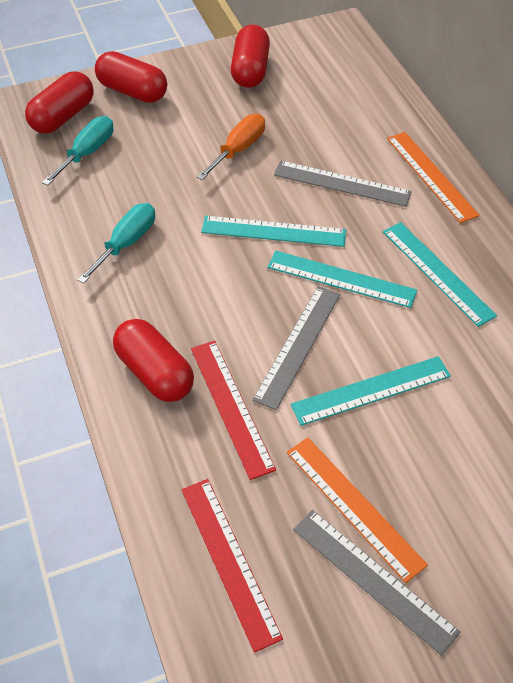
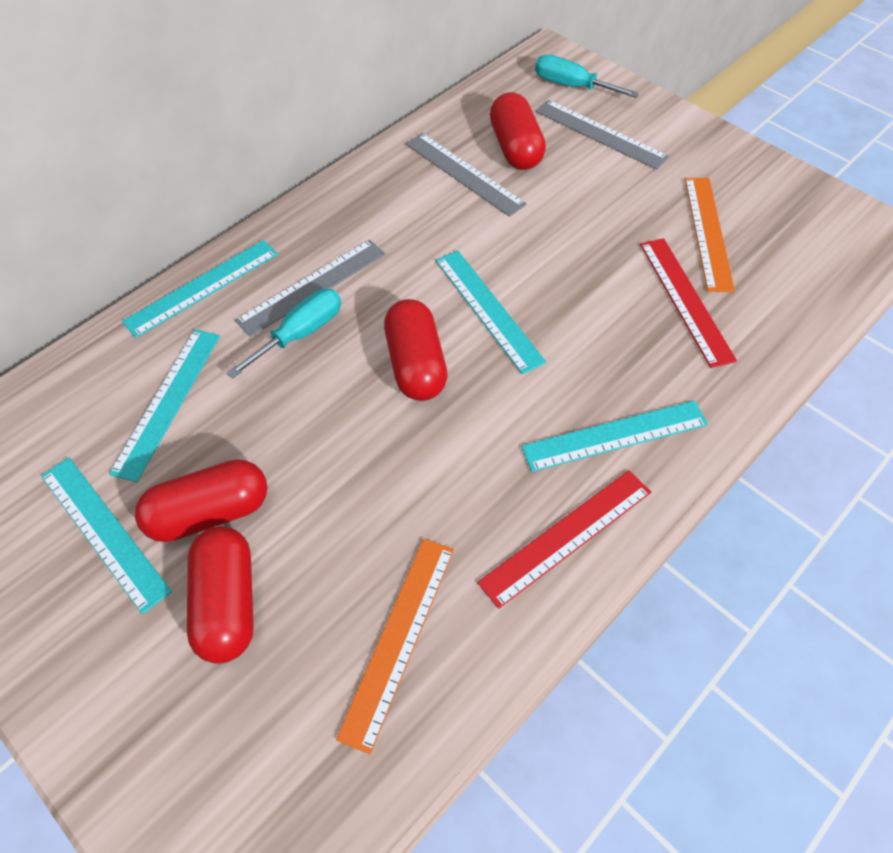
orange screwdriver: [197,114,265,180] = 1 -> none = 0
turquoise ruler: [201,216,346,247] [267,250,417,308] [291,356,451,426] [383,222,497,327] = 4 -> [41,457,172,614] [109,329,220,482] [122,240,278,338] [436,251,546,374] [521,400,708,472] = 5

